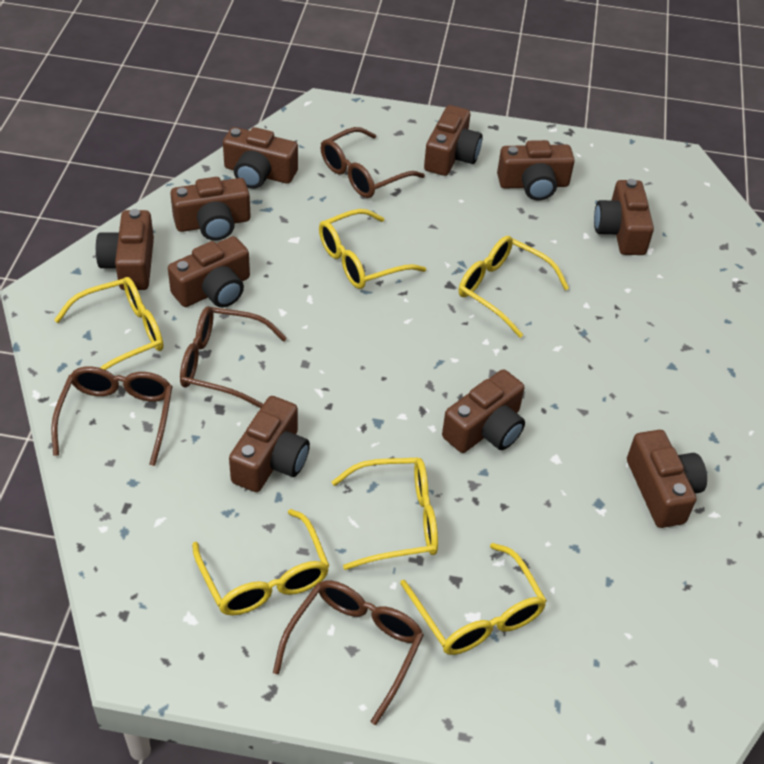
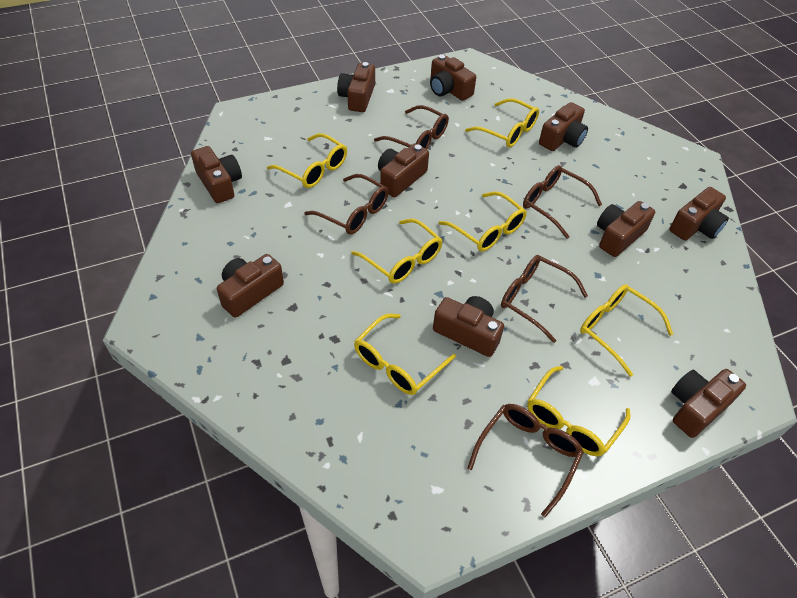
brown glasses: [51,367,173,466] [180,306,287,408] [273,580,424,725] [321,127,425,198] = 4 -> [304,174,389,234] [374,105,449,149] [467,404,584,517] [501,255,588,343] [523,165,602,239] = 5
yellow glasses: [54,277,163,370] [192,509,329,616] [319,209,426,289] [332,458,438,570] [400,543,547,655] [459,236,569,338] = 6 -> [267,133,347,188] [351,219,443,284] [354,314,456,395] [438,191,527,252] [465,98,539,148] [527,366,630,456] [580,284,673,377] = 7

